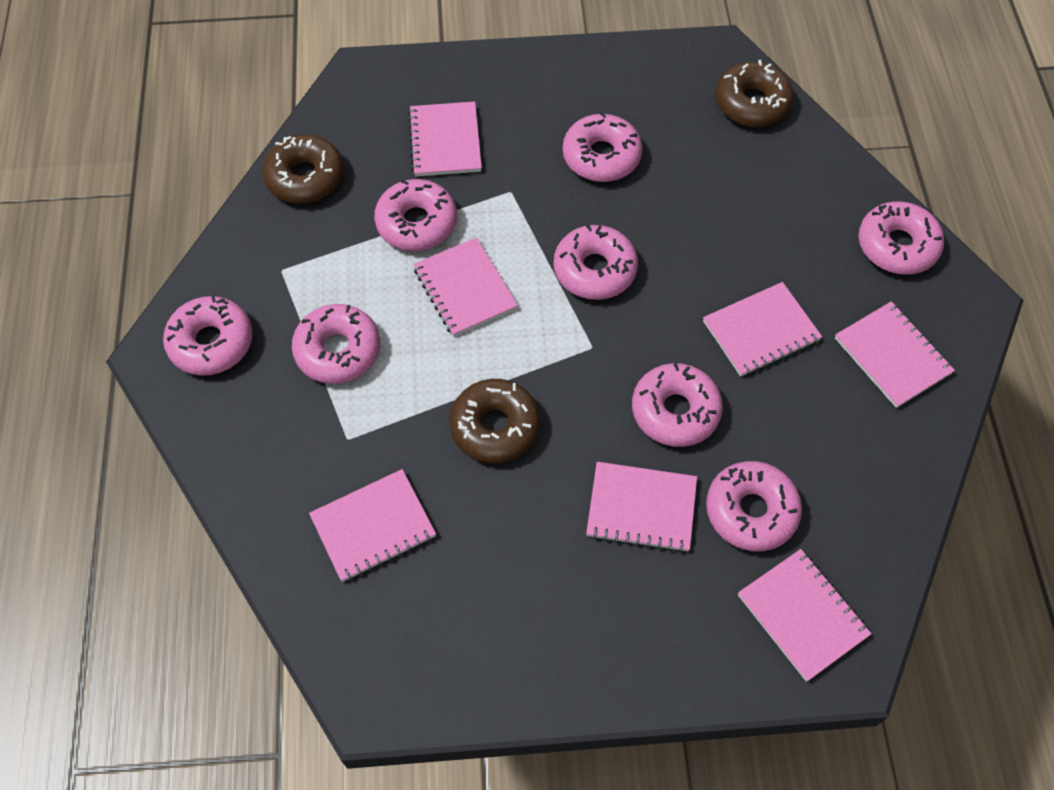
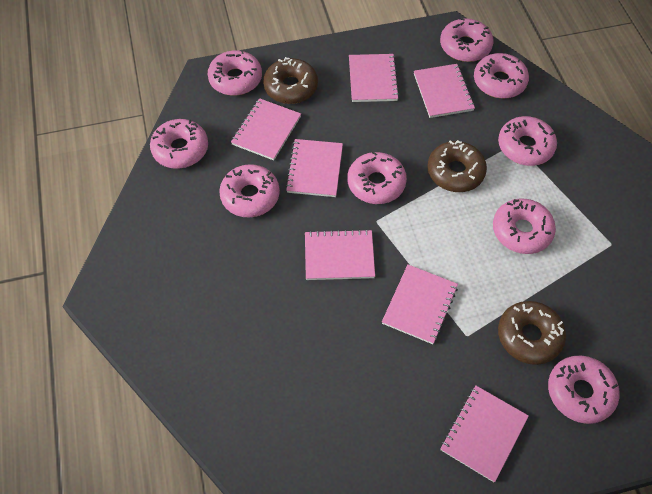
pink donut: [163,295,253,376] [292,304,380,384] [374,179,457,251] [554,224,638,300] [563,112,642,182] [632,363,723,447] [706,461,802,551] [858,201,944,275] = 8 -> [150,119,208,169] [208,50,262,96] [219,164,280,218] [347,151,407,204] [440,18,493,62] [474,53,529,99] [493,198,556,254] [498,116,557,166] [548,356,620,424] = 9

